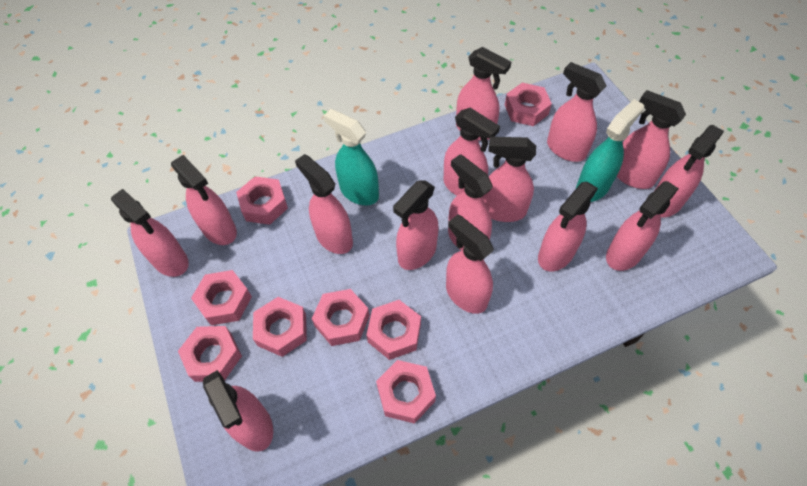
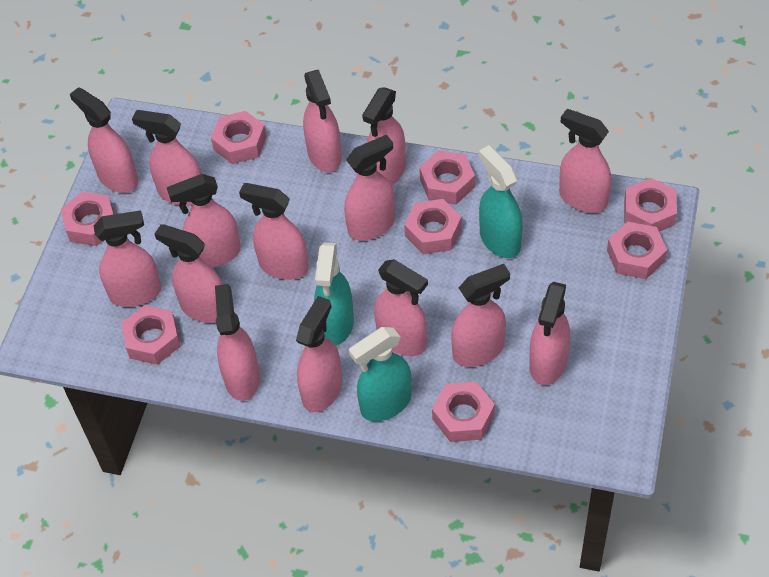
turquoise spray bottle: [323,109,379,205] [576,99,644,202] = 2 -> [314,243,354,345] [349,327,412,421] [479,145,523,258] = 3

